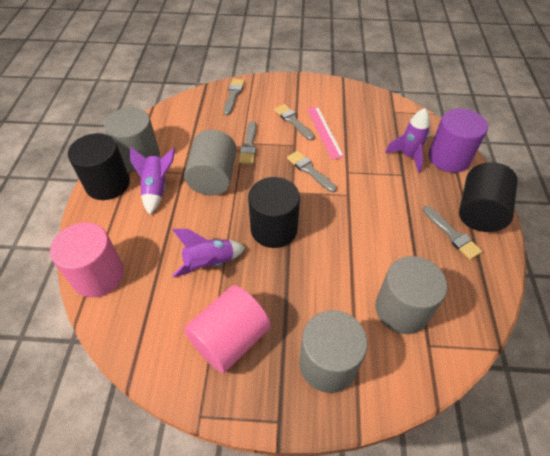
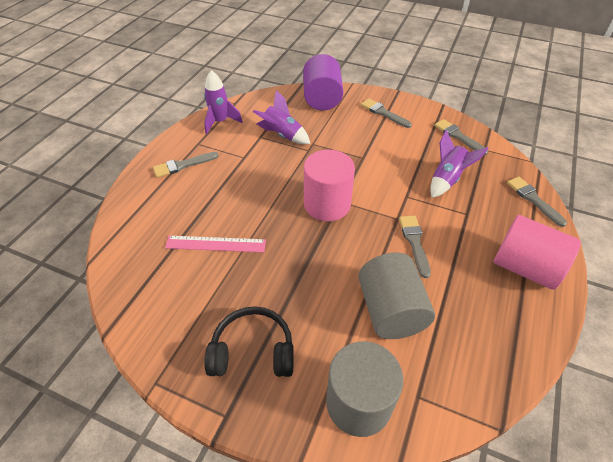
black cylinder: [68,133,130,200] [248,177,300,248] [459,162,518,232] = 3 -> none = 0
black headphones: none = 0 -> [204,306,294,377] = 1
grey cylinder: [104,107,160,172] [184,130,237,195] [299,310,368,393] [375,256,447,334] = 4 -> [326,341,403,437] [358,253,435,339] = 2

